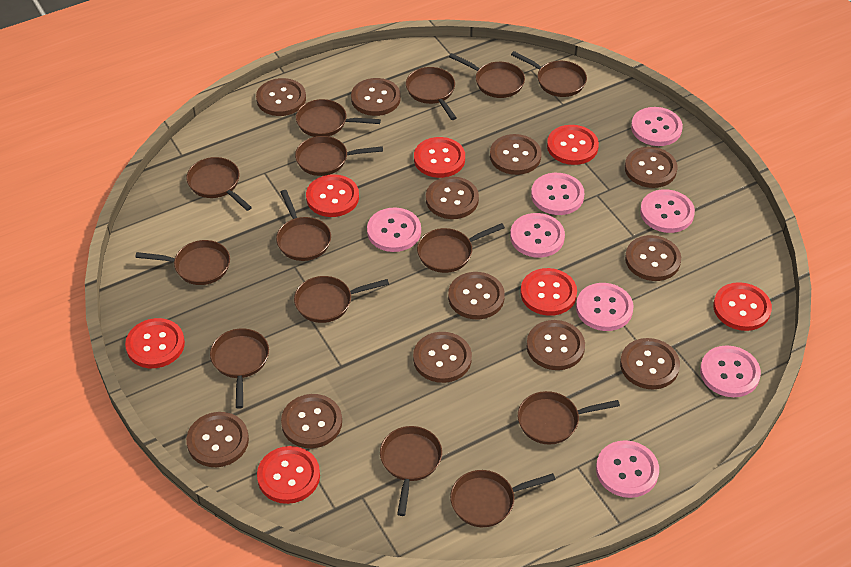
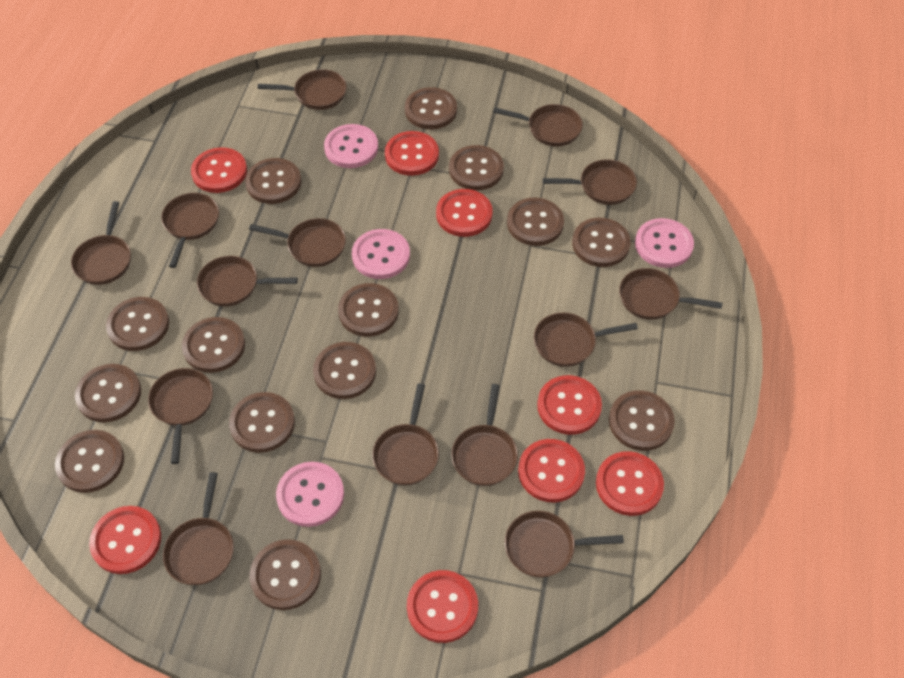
brown button: [186,412,249,467] [256,78,306,116] [281,394,342,448] [351,78,400,116] [413,332,472,383] [426,176,479,219] [448,272,505,319] [490,134,541,175] [527,320,585,370] [620,338,680,389] [625,147,678,188] [625,235,681,281] = 12 -> [55,430,124,493] [75,364,141,422] [106,297,169,351] [182,317,245,373] [229,392,295,453] [245,158,301,204] [250,539,321,610] [313,342,376,399] [338,283,399,337] [405,87,457,129] [449,145,504,190] [507,197,564,246] [572,218,631,267] [609,390,675,451] = 14
pink button: [367,207,421,252] [510,213,565,258] [531,173,584,215] [576,283,634,331] [596,440,659,498] [631,107,683,146] [640,189,695,233] [700,345,761,397] = 8 -> [276,462,344,527] [324,124,378,168] [352,229,410,279] [635,218,694,268] = 4
red button: [125,318,185,368] [257,446,320,504] [306,174,359,217] [414,137,465,178] [520,268,577,316] [547,125,599,165] [713,282,772,331] = 7 -> [89,506,161,574] [191,147,247,193] [385,131,439,176] [407,570,478,643] [436,189,492,237] [518,439,585,502] [537,375,602,435] [596,451,664,516] = 8

